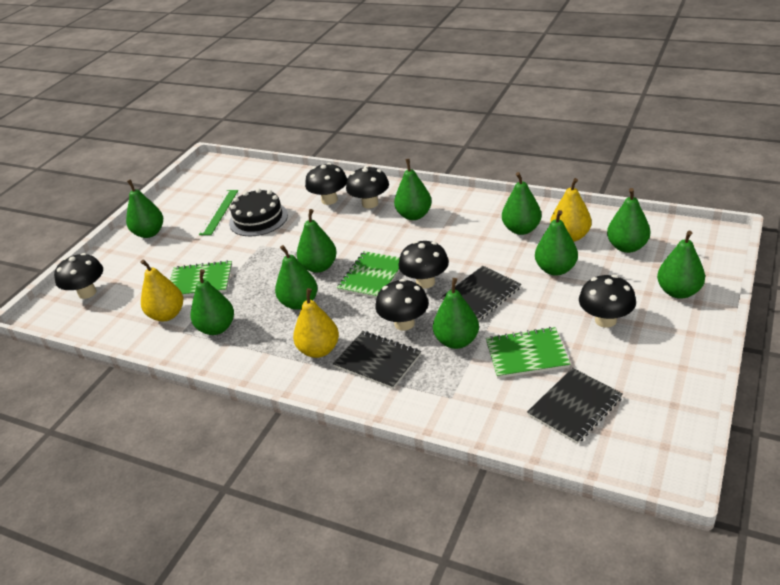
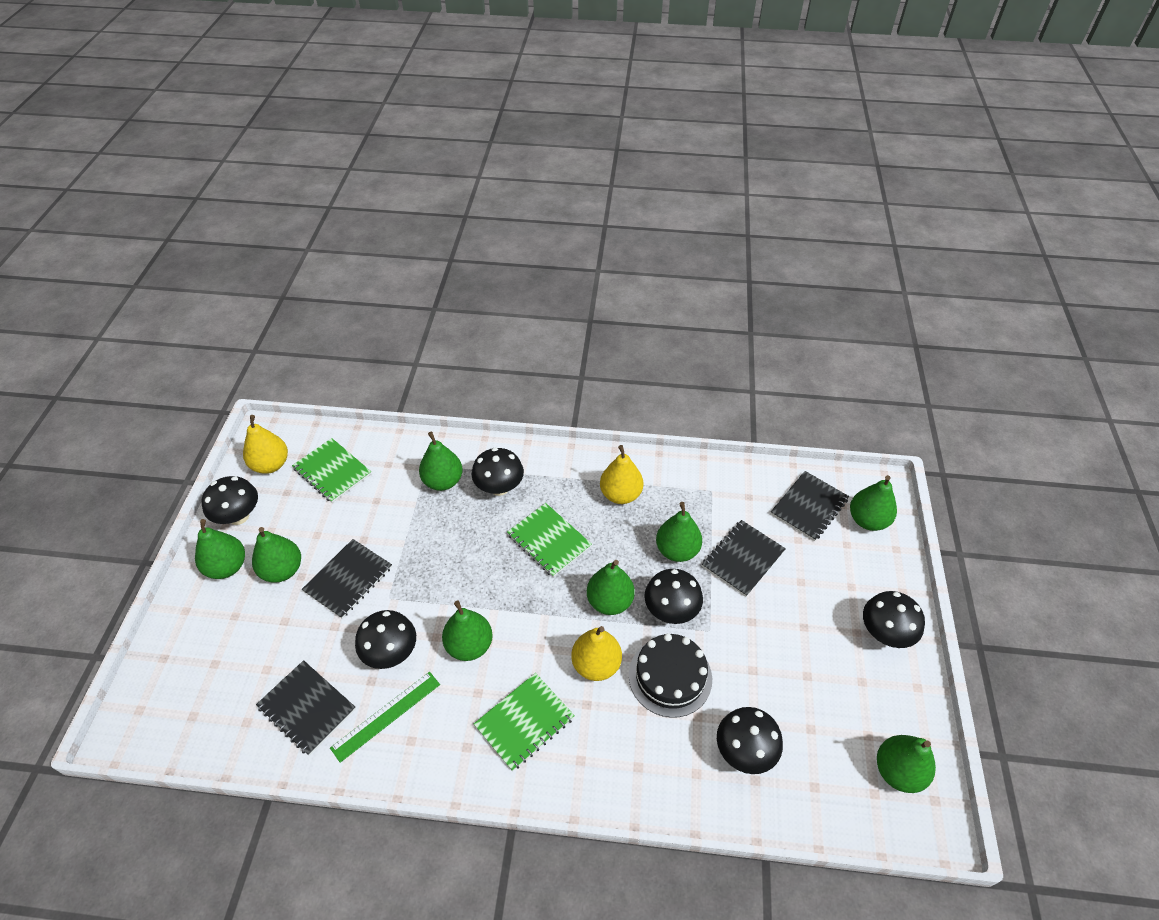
black notebook: [333,331,421,389] [440,266,521,321] [527,368,623,444] = 3 -> [256,660,356,756] [302,539,392,619] [702,520,786,597] [771,471,849,541] = 4
green pear: [126,179,163,238] [190,269,234,335] [275,245,317,310] [297,209,337,273] [394,159,432,220] [433,278,479,349] [502,172,542,235] [535,210,578,276] [607,188,651,253] [657,231,705,299] = 10 -> [195,519,245,579] [252,527,301,583] [419,431,463,491] [442,601,493,661] [587,560,635,615] [656,502,702,562] [850,475,897,531] [877,735,936,793] = 8

